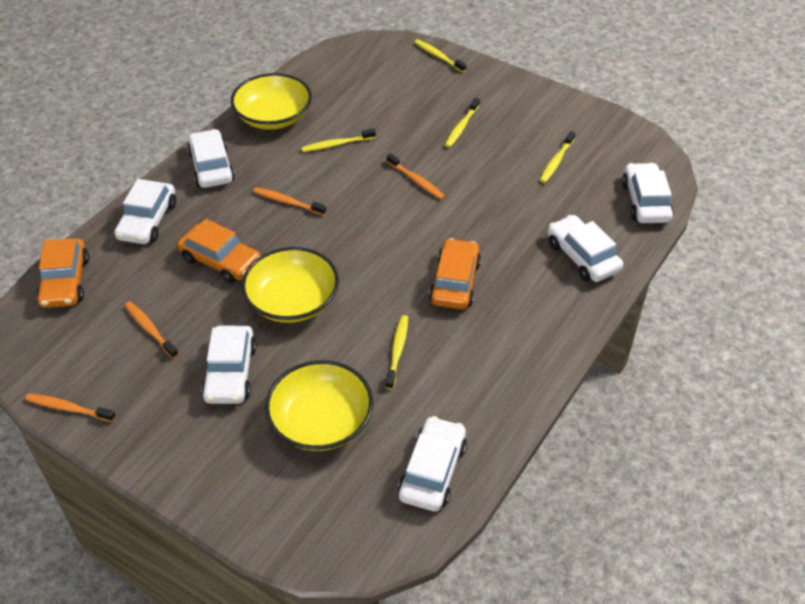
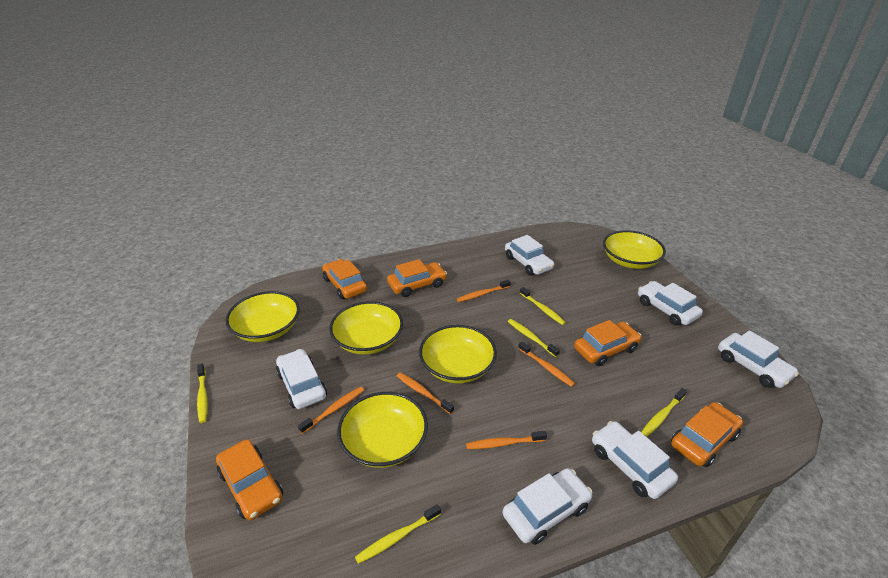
orange car: [36,238,89,308] [177,219,261,283] [429,238,481,310] = 3 -> [216,439,283,521] [322,259,367,299] [387,259,447,297] [574,320,642,366] [671,402,743,467] = 5
orange toothbrush: [25,393,116,422] [125,302,179,359] [253,187,326,215] [387,153,445,200] = 4 -> [298,387,364,434] [397,373,454,414] [457,280,511,302] [466,431,547,449] [518,341,575,387] = 5
yellow bowl: [231,73,312,130] [241,247,339,323] [265,360,373,451] = 3 -> [226,291,300,342] [330,301,403,355] [337,392,428,468] [419,325,497,383] [603,230,666,269] = 5

